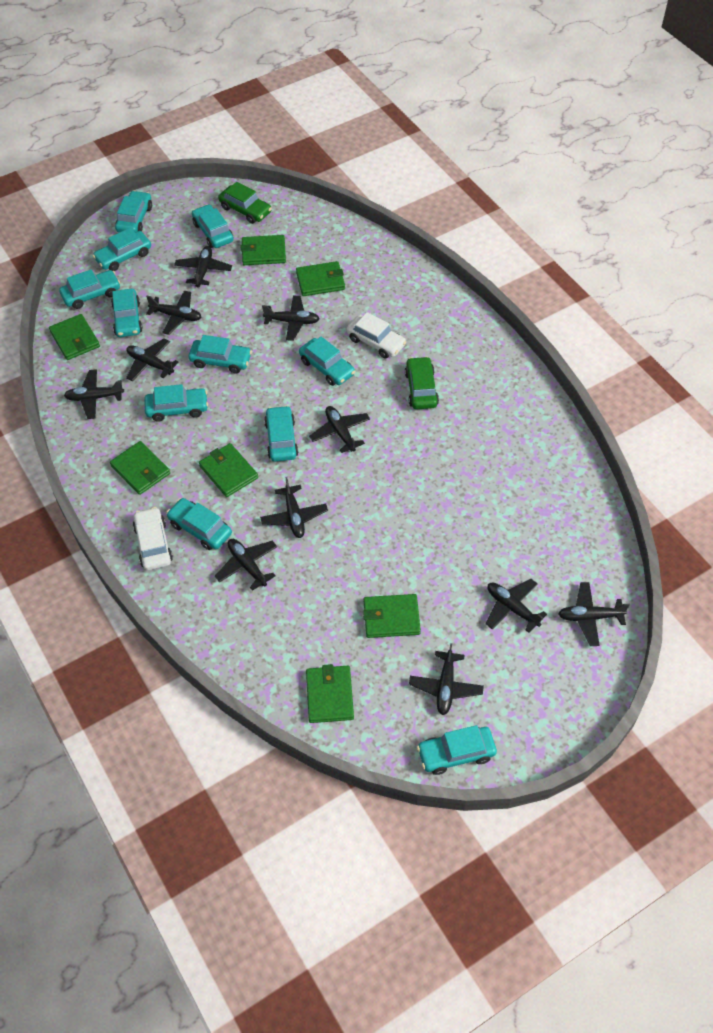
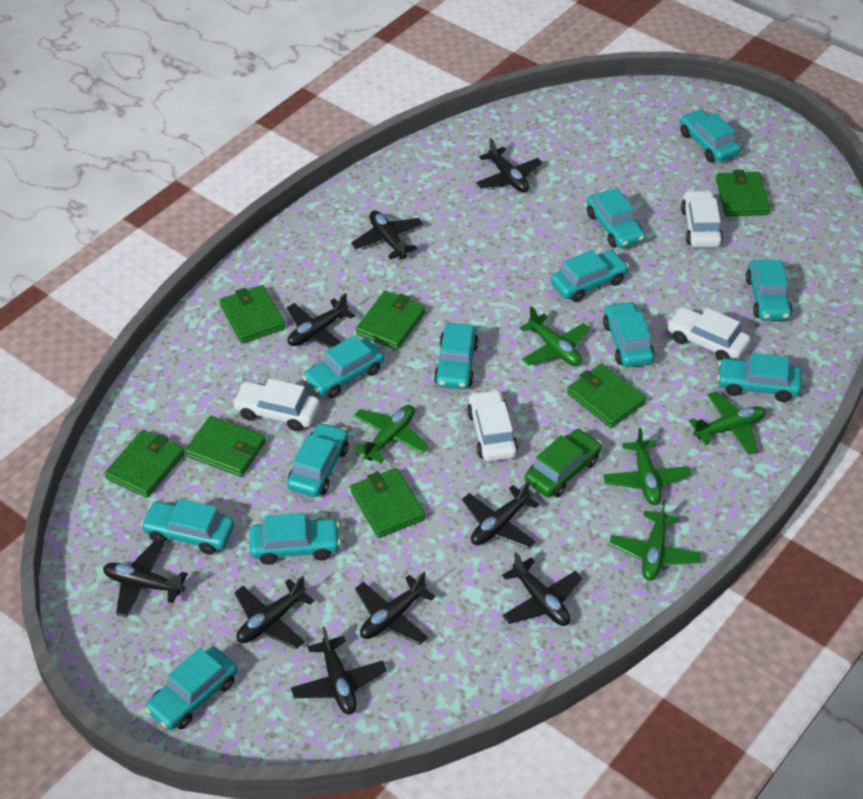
black plane: [64,369,124,419] [126,338,179,381] [146,291,201,335] [174,246,232,288] [215,539,277,591] [260,477,328,538] [262,295,320,341] [309,406,370,453] [409,643,484,715] [485,579,547,633] [558,582,630,646] = 11 -> [103,541,188,617] [234,576,314,649] [287,293,355,348] [291,627,387,714] [351,211,423,260] [355,572,435,645] [462,480,539,549] [476,138,543,193] [502,552,583,626] = 9
green car: [218,182,272,224] [405,356,439,409] = 2 -> [525,429,602,497] = 1
green plane: none = 0 -> [353,405,429,463] [520,306,590,366] [603,428,691,505] [609,500,701,581] [689,391,765,455] = 5
turquoise car: [59,269,120,309] [93,228,151,271] [111,289,143,337] [115,191,152,233] [144,384,208,422] [166,498,232,550] [189,335,252,373] [192,204,233,248] [264,405,298,462] [299,337,355,386] [417,725,497,775] = 11 -> [141,499,234,555] [145,646,238,730] [249,513,341,565] [287,422,349,497] [302,335,384,398] [434,323,479,389] [551,250,629,302] [587,188,645,248] [603,301,655,367] [680,109,741,162] [717,353,802,402] [746,260,792,321] = 12
white car: [133,507,173,570] [346,312,406,359] = 2 -> [232,378,320,431] [467,389,518,461] [667,307,751,361] [681,190,723,247] = 4

